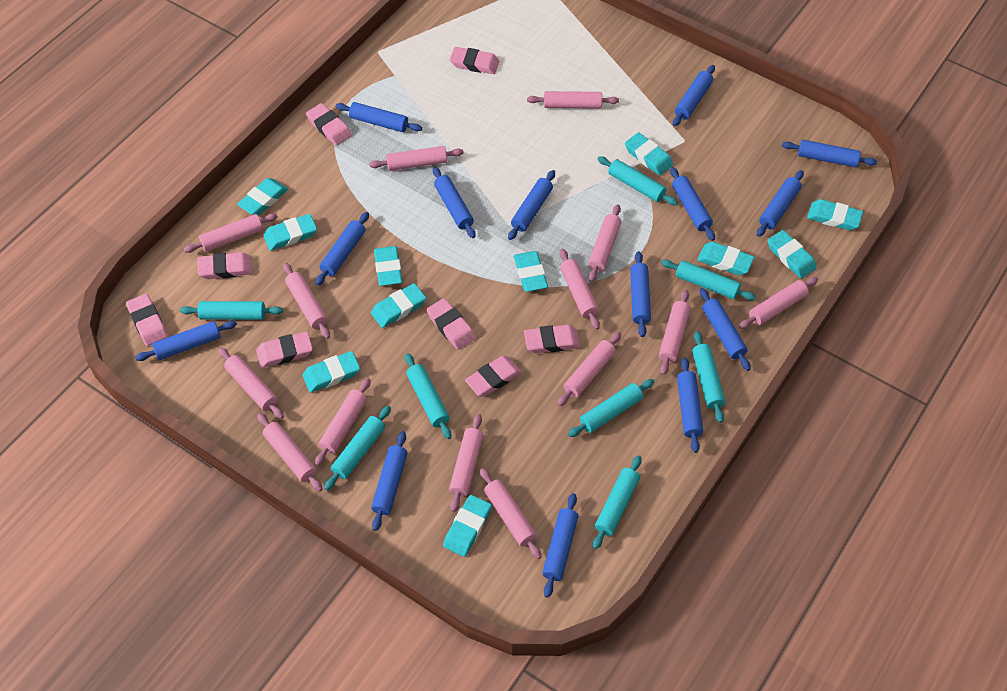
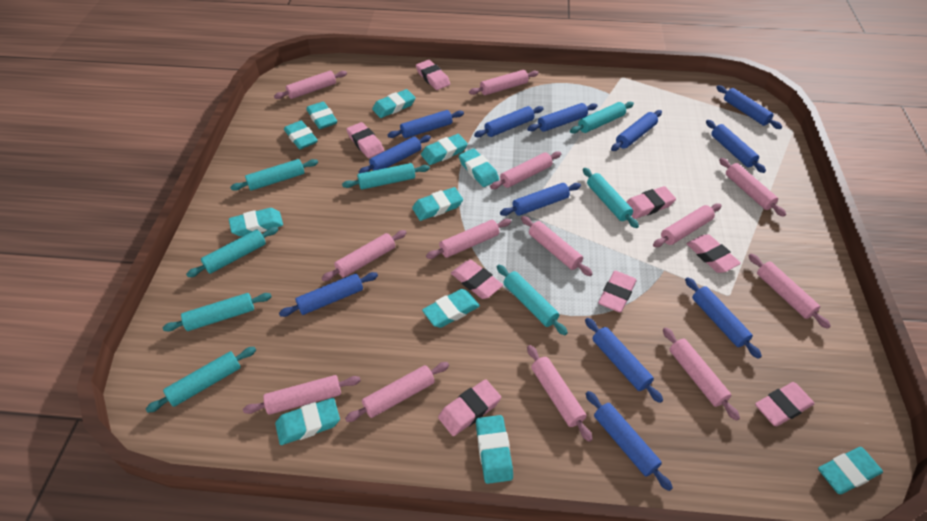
blue rolling pin: [135,321,237,361] [315,212,369,286] [335,102,422,132] [371,431,407,531] [433,167,476,238] [508,170,555,240] [542,493,578,598] [630,251,651,337] [670,167,715,241] [673,65,715,126] [677,358,703,453] [700,288,751,371] [757,170,804,237] [782,140,877,167] = 14 -> [279,272,378,317] [359,135,431,173] [388,110,464,138] [474,106,544,137] [500,183,581,216] [527,103,598,132] [585,318,663,403] [586,391,673,491] [611,110,662,151] [685,277,762,359] [706,120,766,173] [716,85,782,129] = 12
pink rolling pin: [184,213,278,253] [219,348,284,419] [257,413,323,492] [283,263,330,339] [315,378,371,466] [369,146,464,171] [449,414,484,512] [480,468,542,559] [527,91,619,109] [557,332,621,406] [559,249,600,330] [588,204,621,282] [659,290,691,375] [739,277,818,329] = 14 -> [243,375,361,415] [274,71,347,99] [322,230,407,281] [345,362,449,422] [426,219,511,259] [469,70,539,95] [490,151,561,189] [521,216,593,276] [527,345,592,442] [653,203,721,247] [663,328,740,421] [719,158,786,217] [749,254,831,329] = 13

